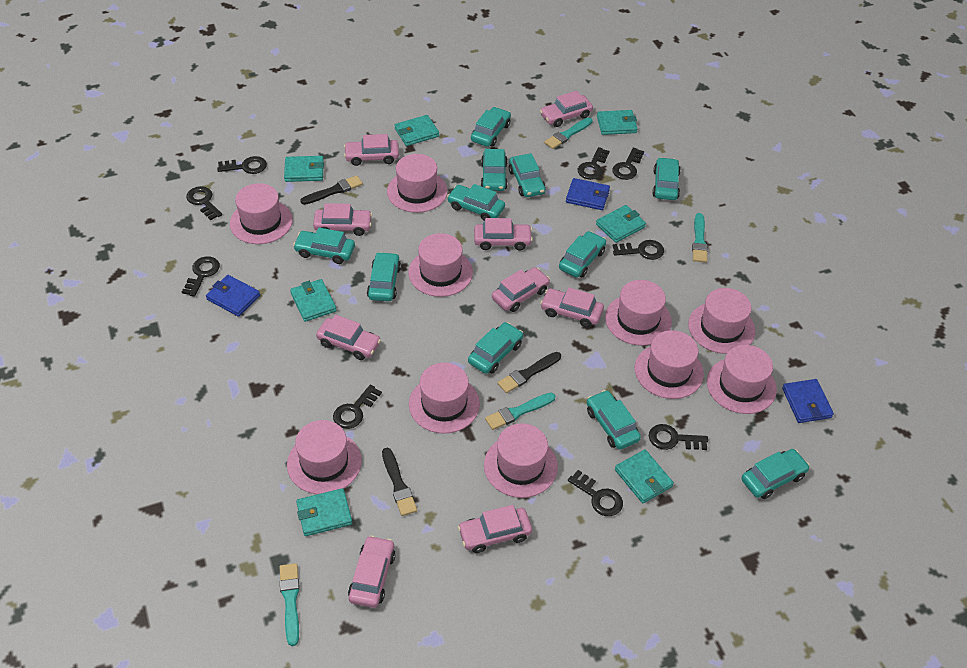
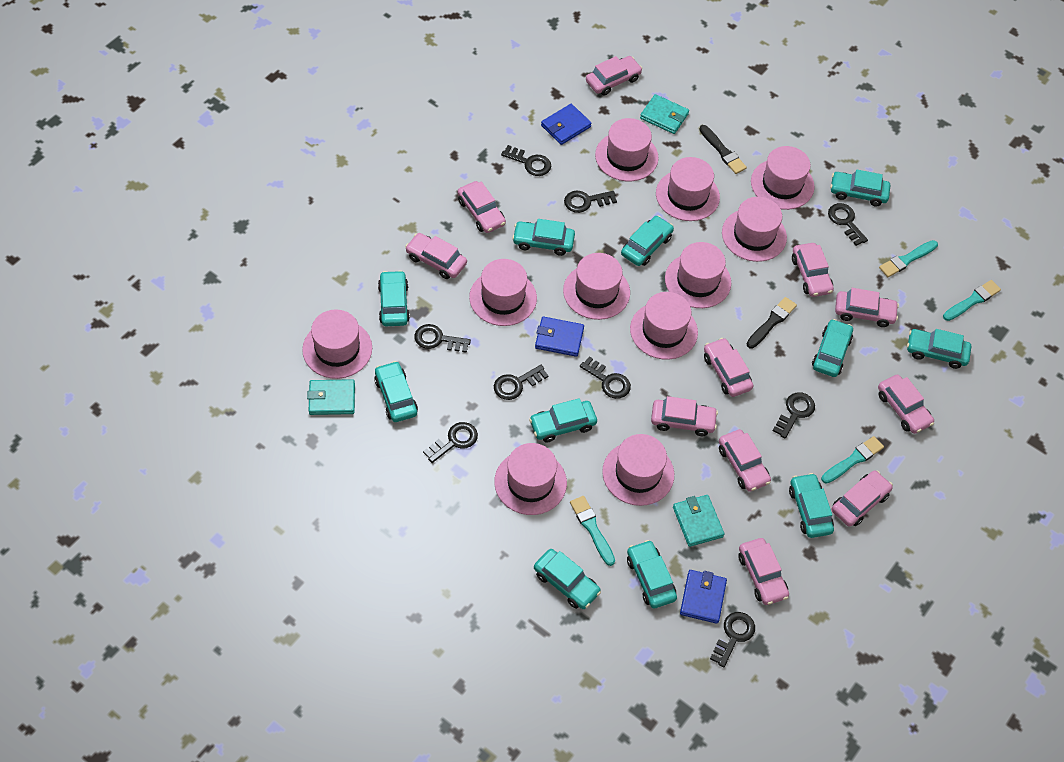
black brush: [300,175,363,205] [382,448,417,516] [497,352,561,393] = 3 -> [699,125,747,174] [747,297,797,349] = 2
pink car: [313,203,372,236] [316,315,381,360] [344,134,399,166] [348,535,396,608] [458,505,532,553] [474,218,533,250] [492,267,550,312] [540,91,593,127] [540,287,604,328] = 9 -> [405,233,467,279] [458,181,506,233] [586,56,642,96] [651,396,718,436] [704,338,753,397] [719,429,771,492] [738,538,789,605] [792,243,834,297] [832,470,893,527] [835,288,899,327] [878,375,934,434] = 11
pink hat: [230,183,293,244] [287,420,362,494] [387,154,448,213] [408,233,473,297] [409,363,480,434] [484,423,558,498] [605,280,672,346] [635,330,704,399] [688,288,755,354] [707,345,777,414] = 10 -> [302,309,372,379] [469,259,537,326] [494,443,567,515] [563,253,630,320] [595,118,659,181] [602,434,674,506] [630,292,698,360] [656,157,720,221] [665,242,731,308] [722,197,787,262] [751,146,814,210] = 11
turquoise wallet: [284,156,324,182] [290,279,337,322] [296,488,352,536] [395,115,439,146] [596,205,646,243] [597,110,638,135] [615,450,674,503] = 7 -> [307,379,355,415] [640,94,689,134] [673,495,724,547] = 3

